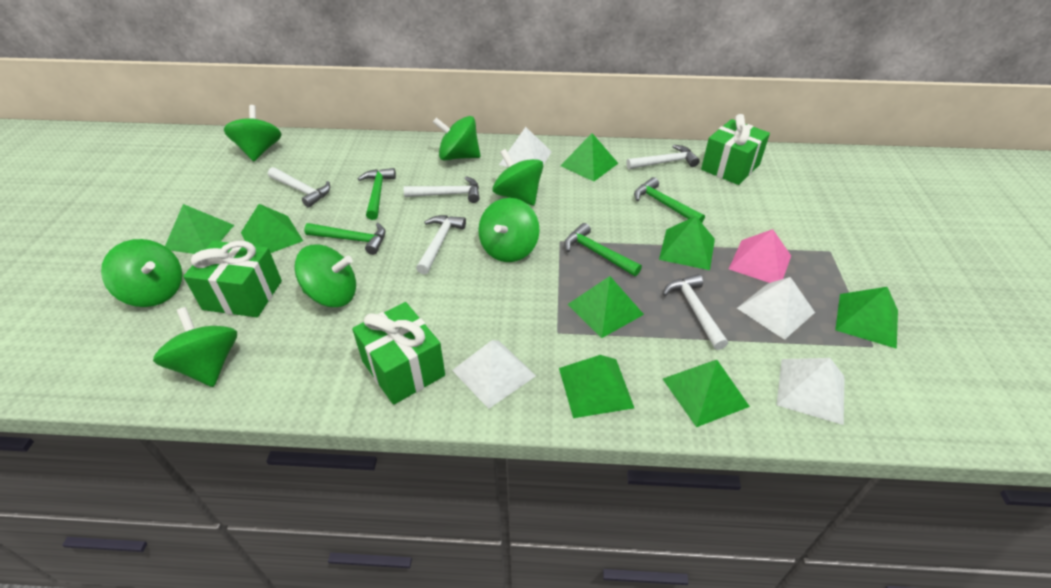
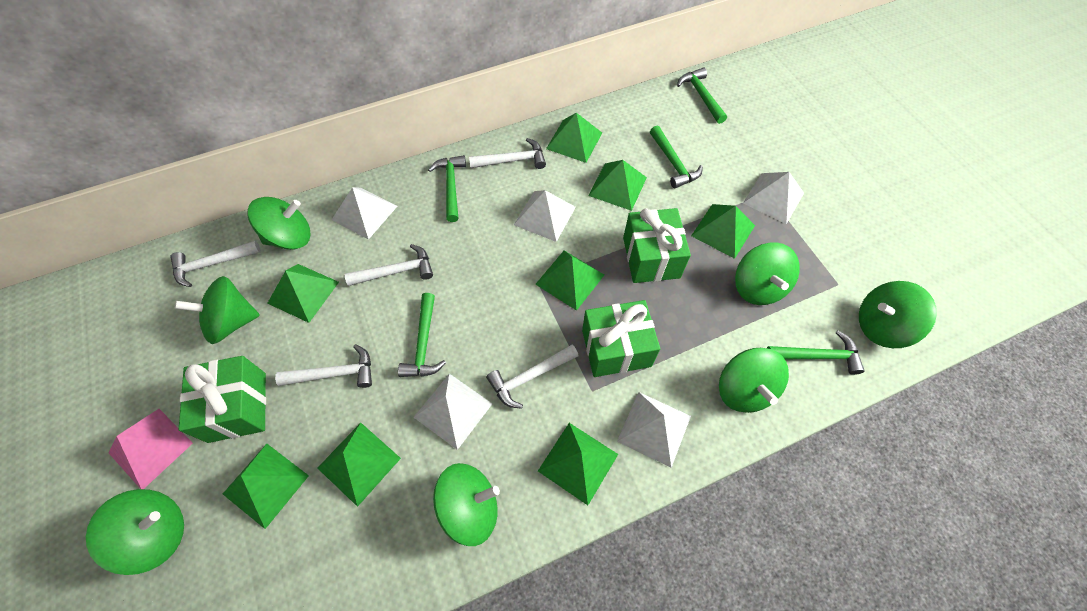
green hammer: [304,223,386,255] [358,168,396,220] [564,223,642,276] [634,177,705,223] = 4 -> [398,293,446,377] [428,155,466,222] [650,126,703,189] [677,68,727,124] [767,331,865,375] = 5
white pyramid: [452,340,536,409] [499,127,552,167] [737,277,815,340] [777,358,845,425] = 4 -> [332,187,397,240] [414,374,492,450] [514,190,576,242] [617,392,691,468] [743,172,804,224] = 5

